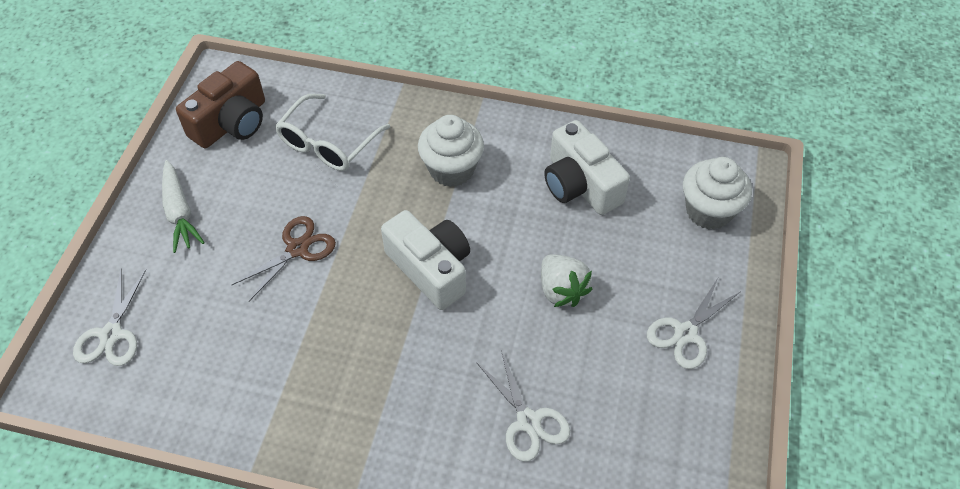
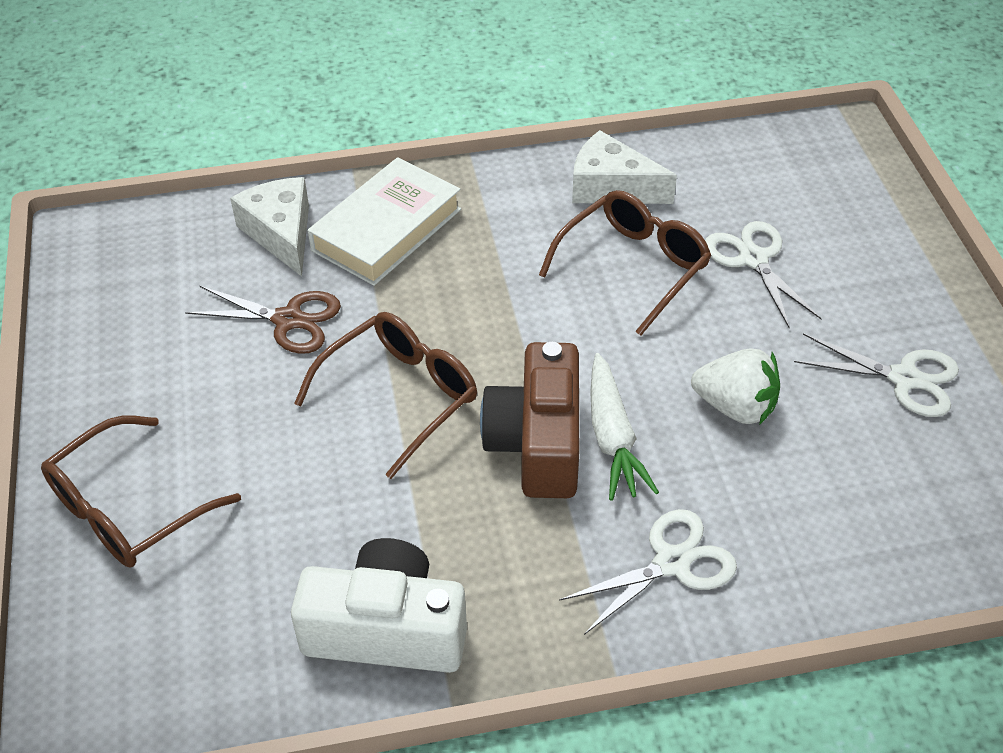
brown glasses: none = 0 -> [41,415,241,568] [294,312,477,479] [539,190,711,336] = 3
white book: none = 0 -> [308,157,461,286] = 1
white camera: [381,210,470,310] [544,120,630,215] = 2 -> [291,538,467,673] = 1
white cheese: none = 0 -> [230,177,309,276] [572,130,677,204] = 2
white cupcake: [418,115,484,187] [683,157,752,230] = 2 -> none = 0
white glasses: [275,94,390,171] = 1 -> none = 0

